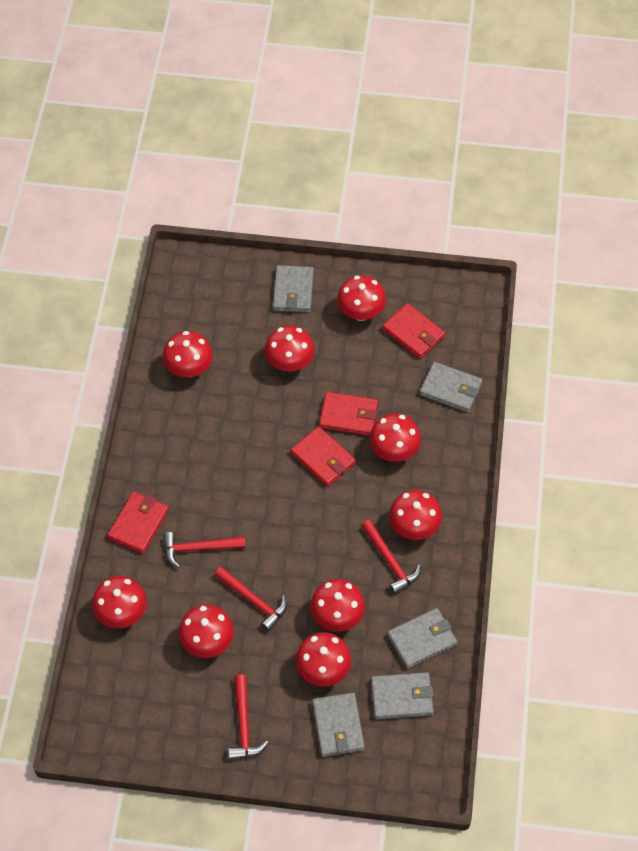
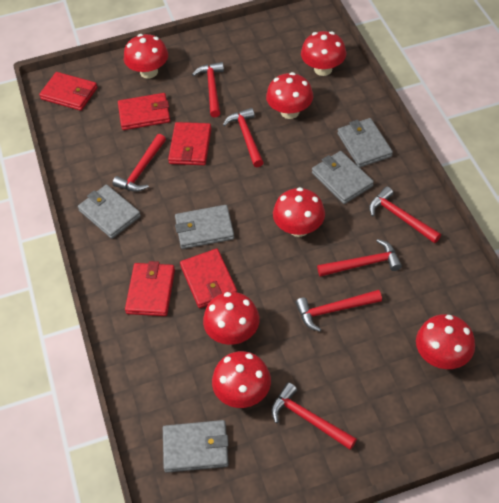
red hammer: [163,532,246,568] [215,567,287,632] [228,675,269,760] [361,520,421,594] = 4 -> [112,134,166,192] [192,62,224,117] [223,108,264,167] [271,382,357,450] [295,290,382,332] [317,239,402,277] [369,186,441,243] = 7
red mushroom: [92,576,147,628] [163,331,213,377] [179,605,234,658] [264,325,315,372] [296,632,352,687] [310,579,365,632] [337,275,386,321] [369,413,421,462] [389,490,442,540] = 9 -> [124,34,168,79] [203,292,260,345] [212,351,271,408] [266,72,313,119] [273,187,325,237] [301,31,347,76] [416,314,475,369] = 7
red wallet: [107,491,169,554] [291,426,356,487] [319,392,378,436] [382,303,445,359] = 4 -> [39,72,98,111] [118,93,170,130] [125,261,175,316] [168,122,211,165] [180,249,237,308] = 5

